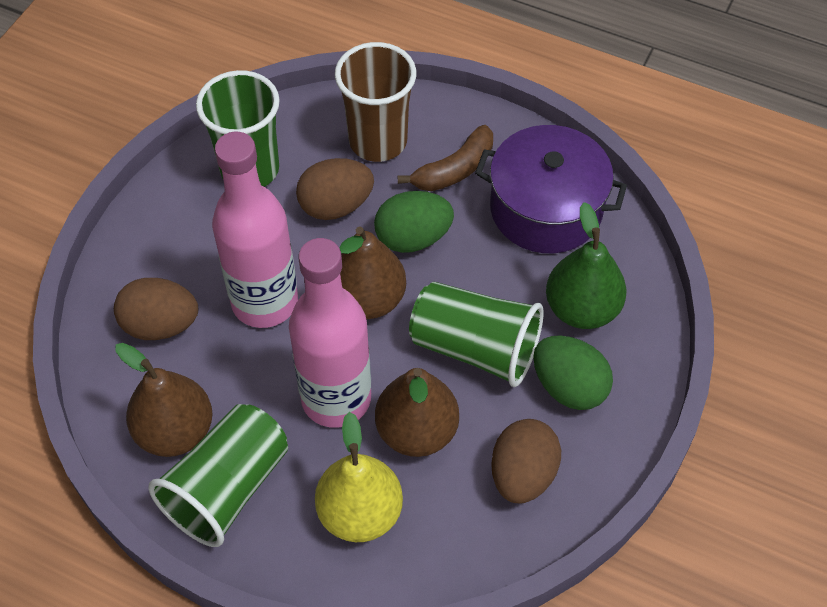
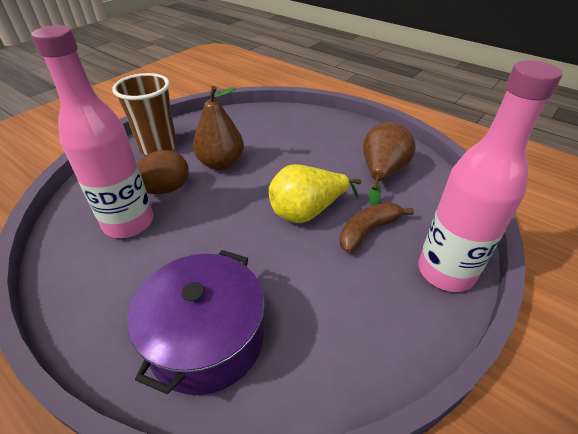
brown egg: [114,278,198,340] [296,158,374,220] [491,419,561,504] = 3 -> [137,150,189,194] = 1
brown pear: [115,343,212,457] [340,226,406,319] [375,368,459,457] = 3 -> [193,86,244,170] [363,122,416,206] = 2
green cup: [148,404,288,547] [196,70,280,187] [409,282,544,387] = 3 -> none = 0
green egg: [374,191,454,253] [533,336,613,410] = 2 -> none = 0
green pear: [546,202,626,329] = 1 -> none = 0

